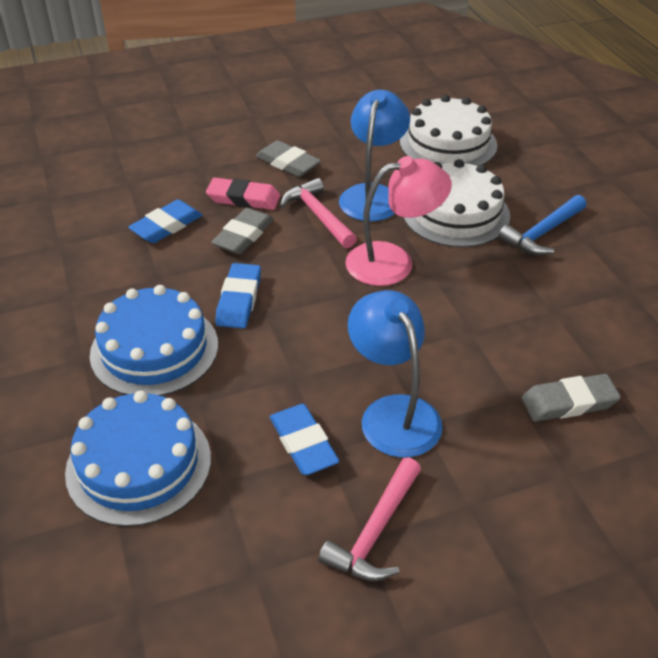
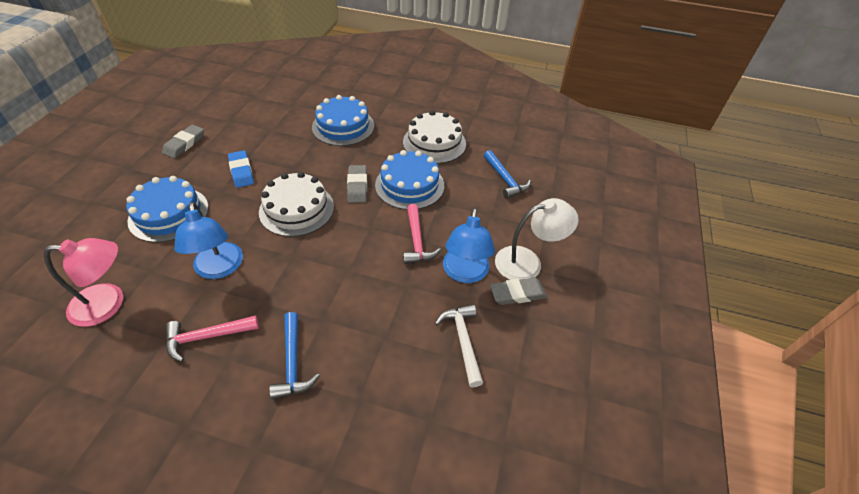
blue cake: [65,390,211,527] [90,285,218,396] = 2 -> [126,176,209,243] [312,95,374,146] [375,150,444,210] = 3
blue eraser: [128,200,202,243] [215,263,261,329] [270,404,340,475] = 3 -> [228,150,254,188] = 1
blue hammer: [498,195,586,255] = 1 -> [269,312,320,399] [484,150,531,199] = 2
pink eraser: [206,178,280,210] = 1 -> none = 0
white hammer: none = 0 -> [435,304,483,387] = 1
white lamp: none = 0 -> [495,198,579,280] = 1

